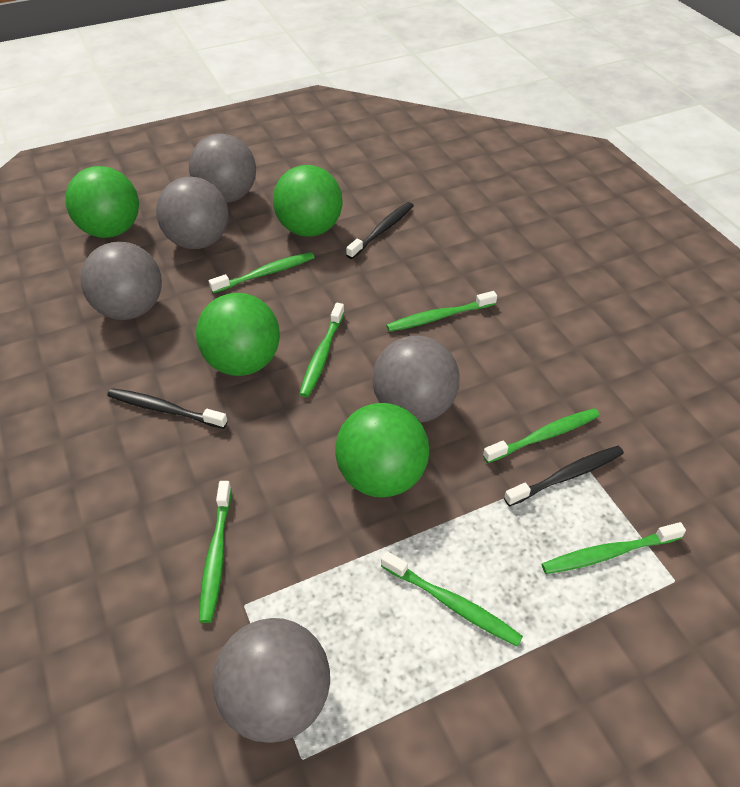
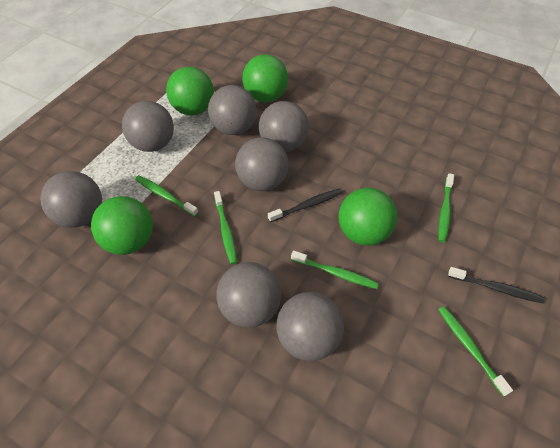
black toothbrush: [108,388,228,429] [346,202,414,259] [504,446,624,506] = 3 -> [268,189,343,222] [448,267,544,303] = 2
green toothbrush: [199,481,232,623] [209,252,315,293] [299,303,344,397] [381,551,523,647] [386,291,497,332] [483,408,600,463] [542,522,686,574] = 7 -> [135,175,199,217] [214,191,237,264] [291,250,379,289] [438,306,513,397] [439,173,454,243] = 5
grey ball: [80,242,162,320] [156,177,229,249] [189,134,256,203] [212,618,330,743] [372,336,460,423] = 5 -> [41,171,102,228] [122,101,174,152] [208,85,257,135] [216,262,281,328] [235,137,289,191] [259,101,309,152] [276,292,344,361] = 7

